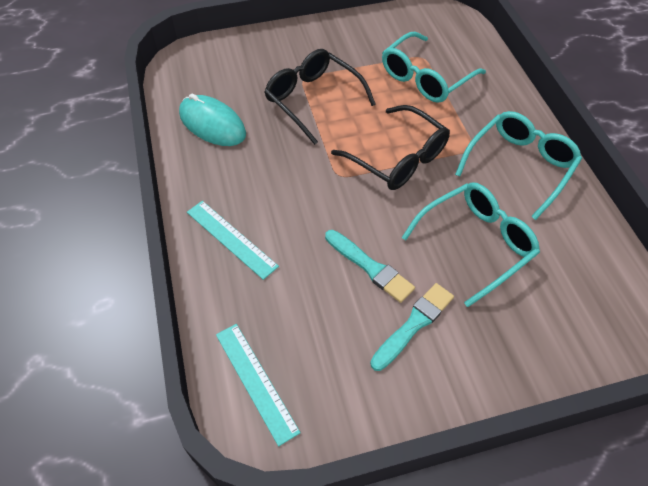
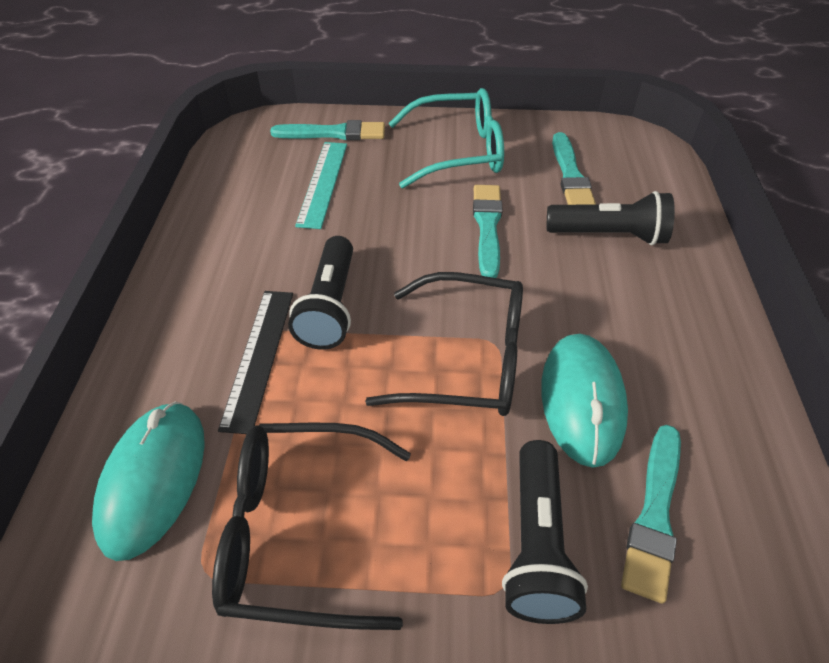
black flashlight: none = 0 -> [288,236,353,350] [502,440,588,624] [547,191,675,245] = 3
black ruler: none = 0 -> [218,291,293,434] = 1
turquoise brush: [325,230,415,303] [370,283,454,371] = 2 -> [270,120,385,140] [473,185,503,278] [552,132,596,205] [621,425,681,604] = 4
turquoise glasses: [382,32,486,103] [402,182,540,307] [455,111,582,220] = 3 -> [389,88,504,188] = 1
turquoise mouse: [179,94,246,146] = 1 -> [92,402,205,561] [541,334,628,468] = 2
turquoise ruler: [187,201,279,280] [216,324,301,446] = 2 -> [295,142,347,229] = 1

